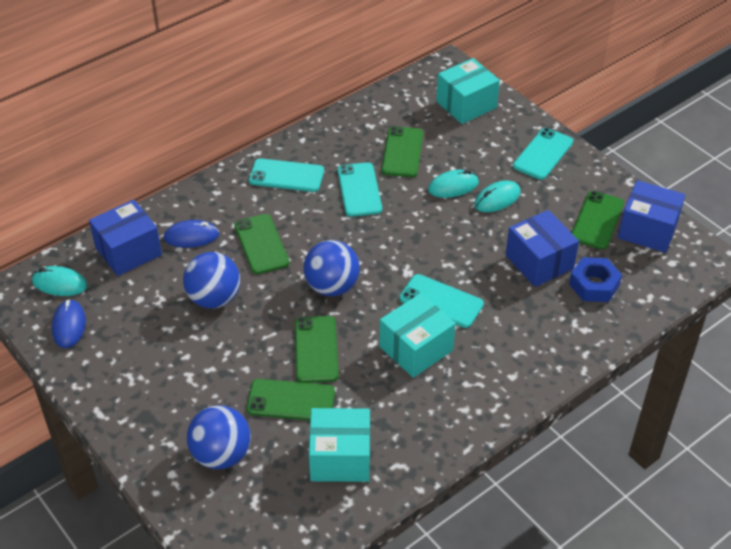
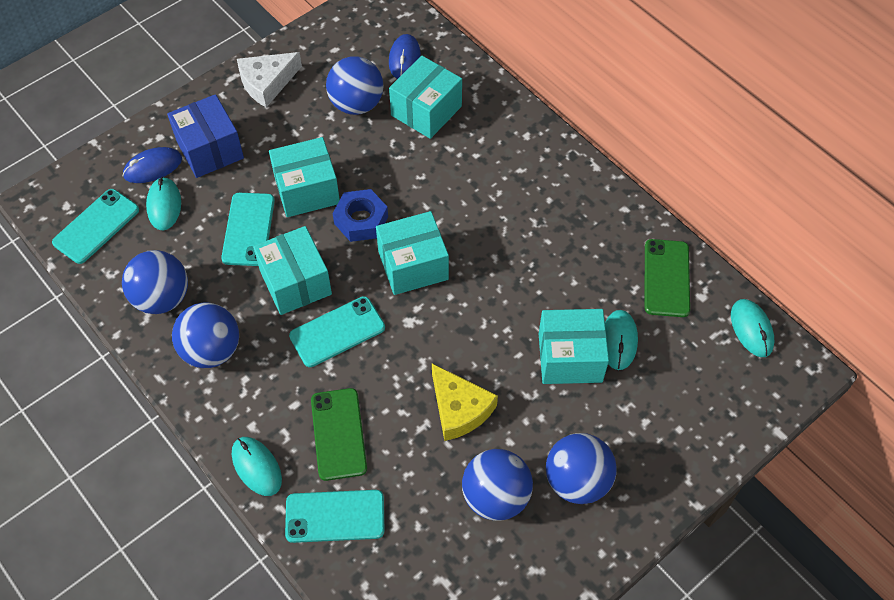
blue ball: [183,252,240,309] [187,405,251,469] [304,240,360,296] = 3 -> [122,250,188,314] [172,302,239,368] [326,56,384,115] [462,449,533,521] [546,433,617,504] = 5
blue box: [89,200,162,276] [506,210,579,287] [618,180,685,253] = 3 -> [167,94,244,178] = 1
green phone: [234,214,289,274] [247,379,335,420] [295,316,339,383] [382,126,423,177] [572,191,624,249] = 5 -> [311,388,367,481] [645,239,690,317] = 2
turquoise box: [309,408,370,482] [379,293,456,378] [436,58,500,124] = 3 -> [253,226,332,315] [269,137,340,217] [376,211,449,295] [389,56,462,139] [539,309,609,384] = 5
turquoise mouse: [32,266,88,296] [428,170,479,198] [474,181,521,212] = 3 -> [146,177,181,230] [232,437,282,496] [605,310,638,370] [731,299,774,357] = 4
white cheese: none = 0 -> [237,52,302,107] = 1
yellow cheese: none = 0 -> [432,363,498,441] = 1

